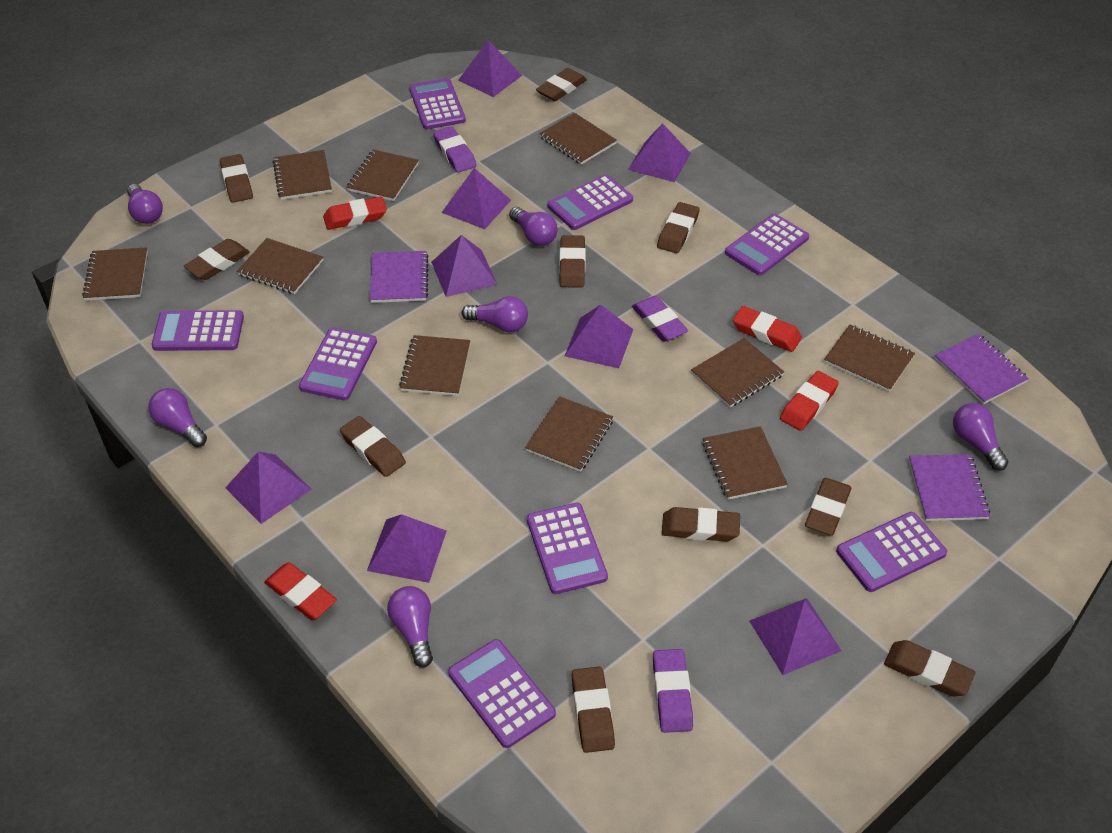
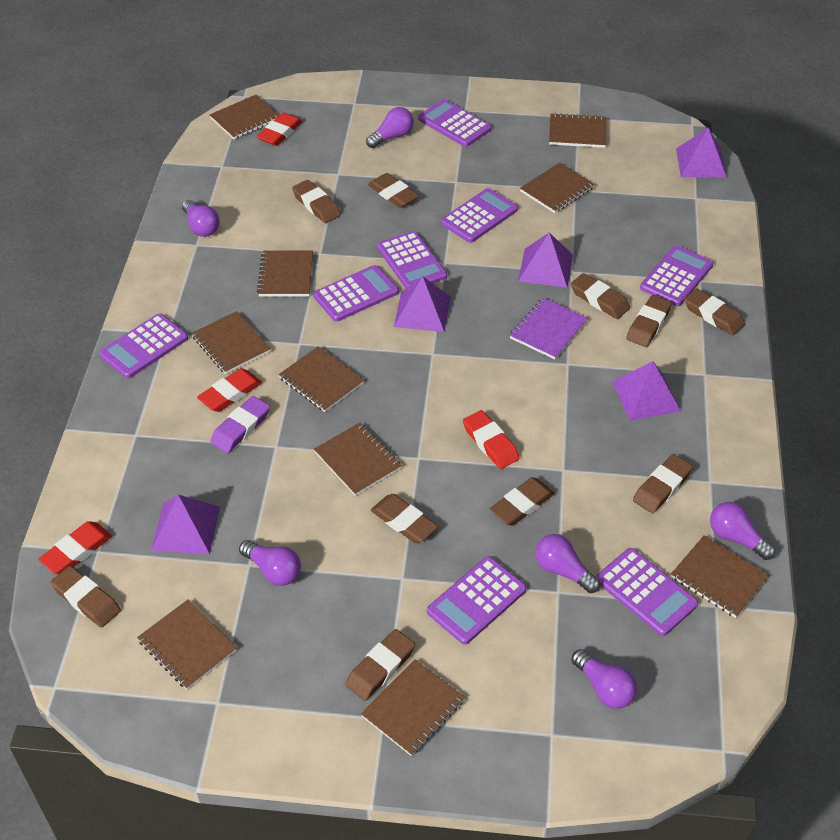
purple eraser: [433,126,476,173] [632,296,688,342] [653,649,693,733] = 3 -> [210,396,270,453] = 1
purple notebook: [370,251,429,303] [909,454,990,521] [934,334,1029,404] = 3 -> [510,297,588,359] = 1
purple pyramid: [225,452,312,524] [367,514,447,583] [431,235,498,297] [441,168,511,229] [458,40,522,97] [565,305,633,368] [628,123,691,182] [749,598,841,675] = 8 -> [151,494,220,554] [394,276,451,332] [518,232,573,288] [612,361,681,421] [676,128,727,178] = 5

